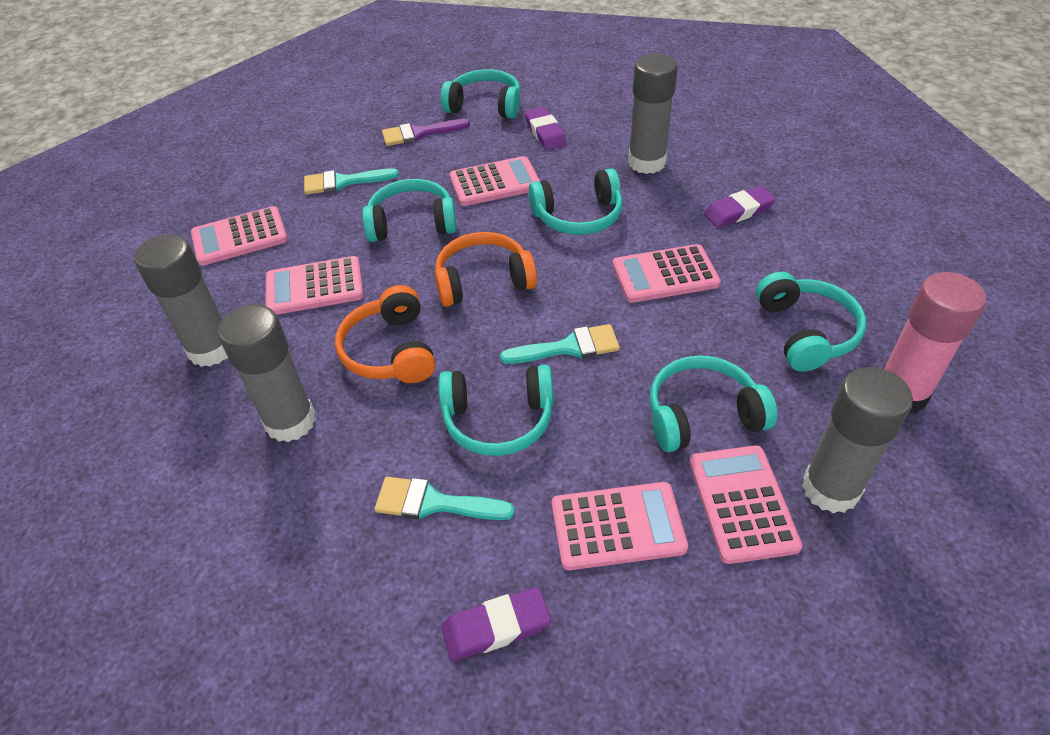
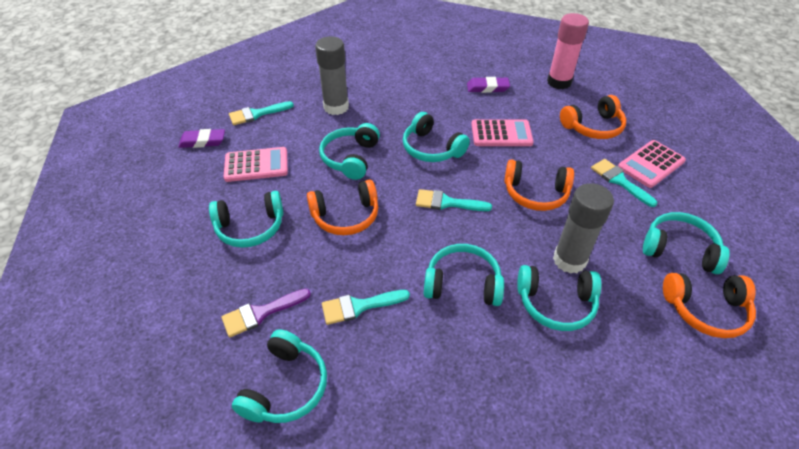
grey glue stick: [134,234,228,367] [218,304,316,442] [628,54,678,174] [802,367,913,513] = 4 -> [315,36,349,115] [553,183,614,274] = 2
orange headphones: [335,285,435,383] [435,232,537,307] = 2 -> [307,179,378,235] [504,160,574,211] [560,95,626,139] [663,273,756,338] = 4
pink calculator: [191,206,288,266] [266,256,364,315] [449,156,540,206] [552,482,688,570] [612,244,721,303] [689,445,803,564] = 6 -> [224,147,288,182] [471,119,534,146] [618,140,686,188] = 3
purple eraser: [441,587,551,662] [524,107,567,150] [704,186,776,228] = 3 -> [178,129,225,148] [467,77,510,93] = 2
turquoise brush: [304,168,399,195] [375,477,515,520] [500,324,620,364] = 3 -> [229,101,294,125] [322,290,410,325] [416,189,492,211] [591,159,657,207] = 4
turquoise headphones: [362,179,457,242] [438,365,554,456] [440,69,521,119] [529,169,623,235] [649,355,778,452] [756,272,866,372] = 6 -> [209,191,283,248] [232,329,327,423] [319,123,380,180] [403,112,470,162] [424,244,504,306] [517,265,601,331] [643,212,730,274] = 7

